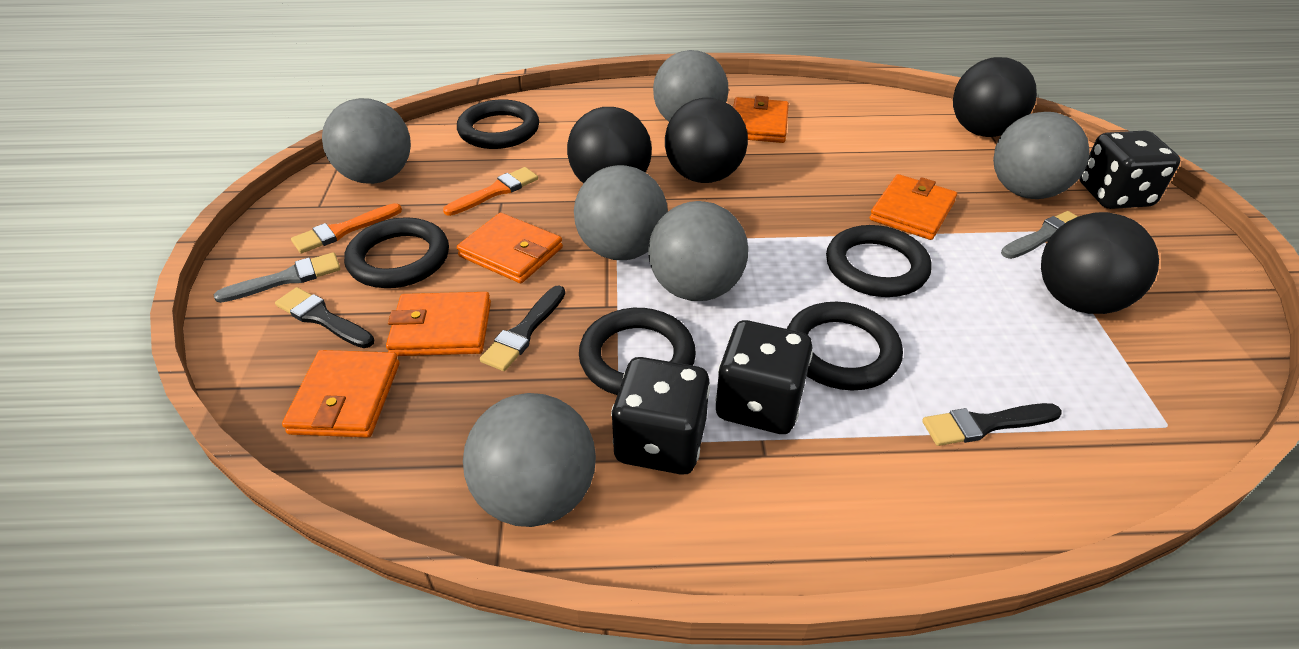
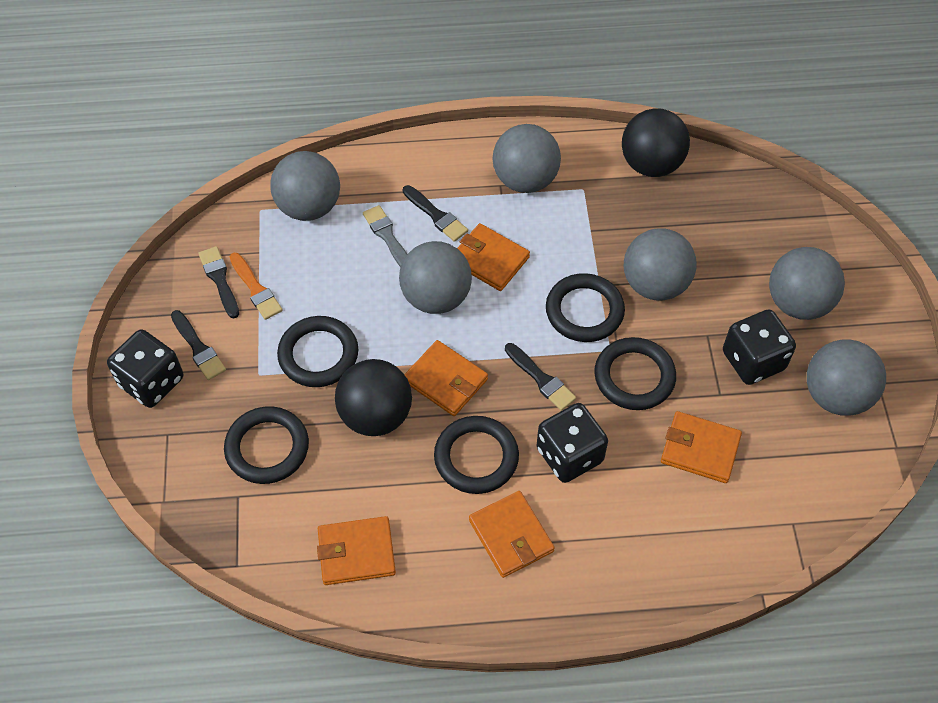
black ball: [567,107,652,183] [665,98,748,183] [953,57,1037,137] [1041,212,1159,314] = 4 -> [335,359,412,436] [622,108,690,177] = 2
black brush: [275,287,374,348] [480,285,565,371] [922,403,1062,446] = 3 -> [171,310,226,380] [198,246,239,319] [403,185,468,242] [505,343,576,411] = 4
grey brush: [214,252,341,303] [1001,211,1078,259] = 2 -> [363,205,407,267] = 1
orange brush: [291,203,402,253] [443,167,538,216] = 2 -> [230,253,283,320] = 1

